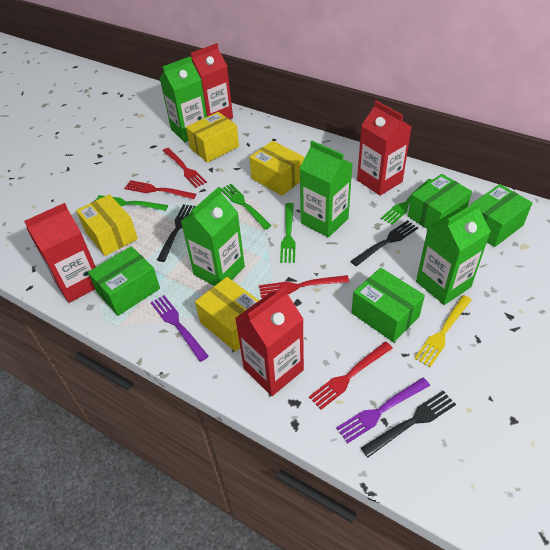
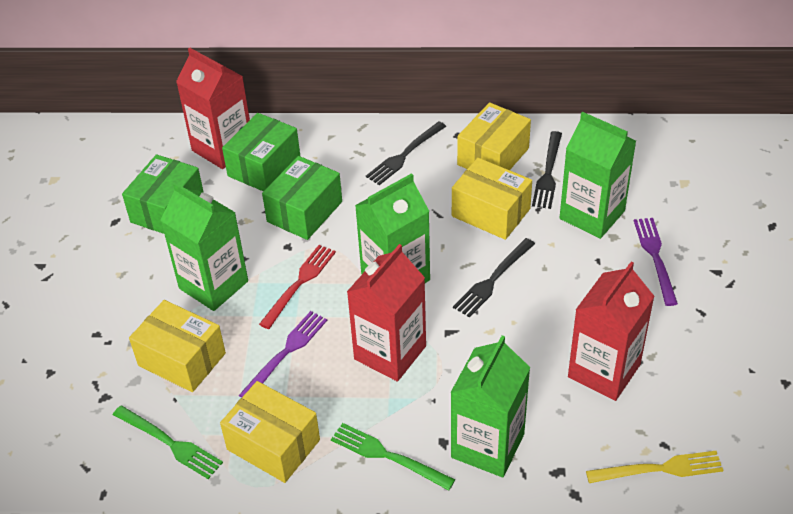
green box: [88,246,160,316] [351,268,425,342] [408,174,472,229] [470,184,532,247] = 4 -> [122,154,204,234] [222,113,300,191] [262,156,342,240] = 3
green fork: [95,195,168,211] [221,184,271,229] [280,203,296,263] [381,179,432,225] = 4 -> [113,405,223,479] [331,423,455,491] = 2
red carton: [24,203,96,303] [190,43,233,120] [235,287,304,396] [357,101,411,196] = 4 -> [176,47,250,169] [347,244,426,382] [568,262,655,401] = 3
red fork: [124,180,196,199] [163,148,207,188] [259,275,349,298] [309,342,393,410] = 4 -> [259,245,336,329] = 1

